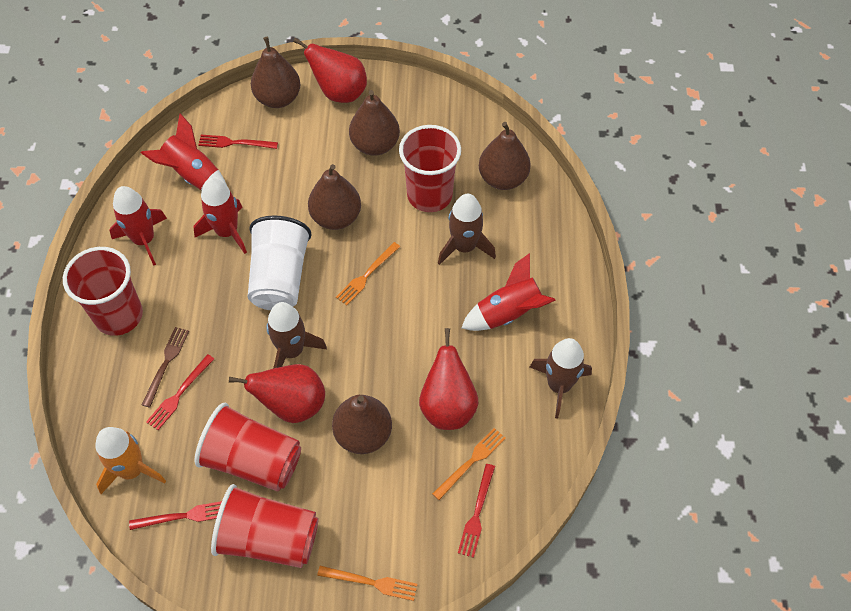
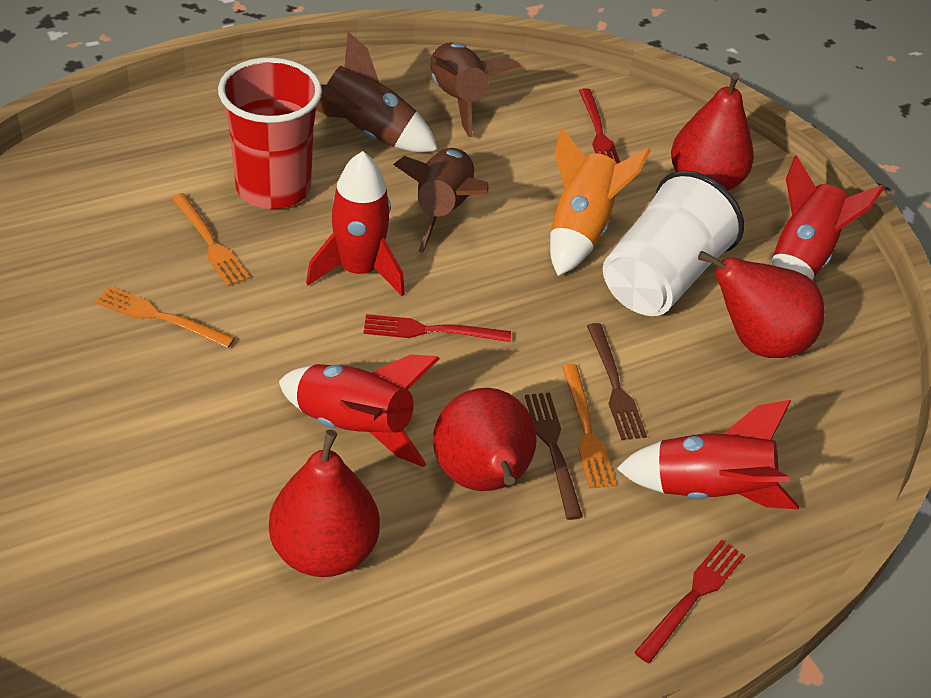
brown fork: [142,327,189,408] = 1 -> [525,392,583,520] [587,323,647,440] = 2
brown pear: [251,37,301,108] [308,164,361,230] [332,395,392,454] [349,90,400,156] [479,122,531,190] = 5 -> none = 0
red cup: [63,247,143,336] [195,403,301,492] [211,484,319,568] [399,125,461,212] = 4 -> [218,58,322,209] = 1
red fork: [129,501,222,530] [146,354,214,430] [198,135,278,149] [458,464,495,558] = 4 -> [364,314,511,342] [579,88,620,164] [634,540,745,664] = 3
red pear: [229,364,325,423] [293,38,367,103] [419,328,478,430] = 3 -> [269,429,380,577] [433,388,537,491] [671,72,754,191] [698,251,825,358] = 4

